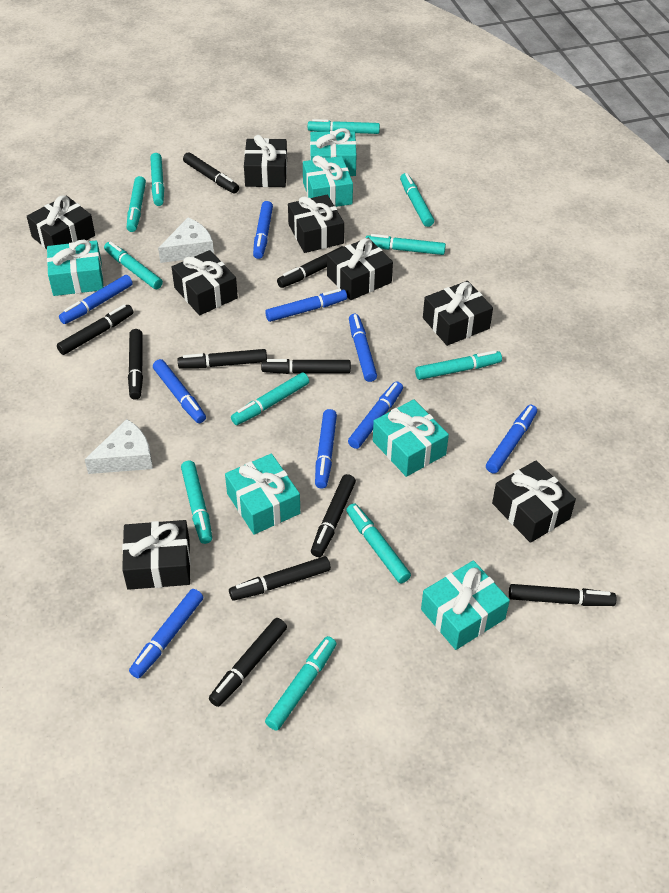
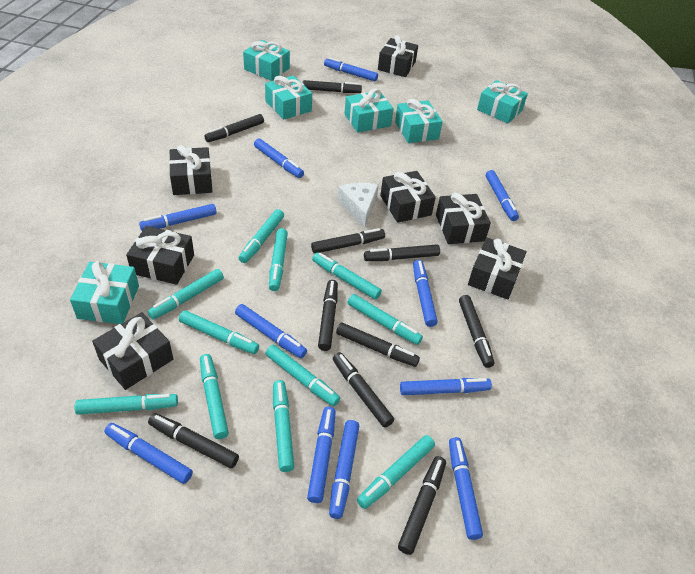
black gift: [27,195,95,249] [122,520,191,590] [172,250,238,315] [244,135,287,187] [288,195,344,253] [327,238,393,300] [423,281,493,346] [492,460,576,543] = 8 -> [92,312,173,390] [126,226,194,285] [169,145,212,195] [378,35,418,77] [380,171,436,223] [436,193,491,244] [468,237,527,299] = 7
blue marker: [59,275,133,324] [129,589,203,678] [153,359,206,423] [253,201,273,259] [265,289,347,322] [315,409,337,489] [348,381,403,449] [349,314,377,382] [486,405,537,473] = 9 -> [104,423,193,484] [139,204,217,231] [235,304,307,358] [254,138,304,178] [307,407,336,503] [324,57,378,81] [329,420,359,519] [400,378,492,395] [413,260,438,327] [449,437,483,540] [486,170,519,221] = 11
white cheese: [84,419,153,474] [158,218,214,263] = 2 -> [337,182,379,227] = 1

